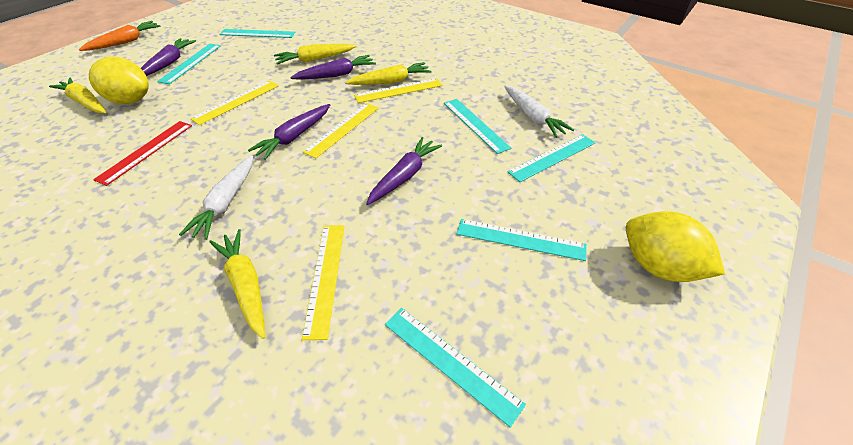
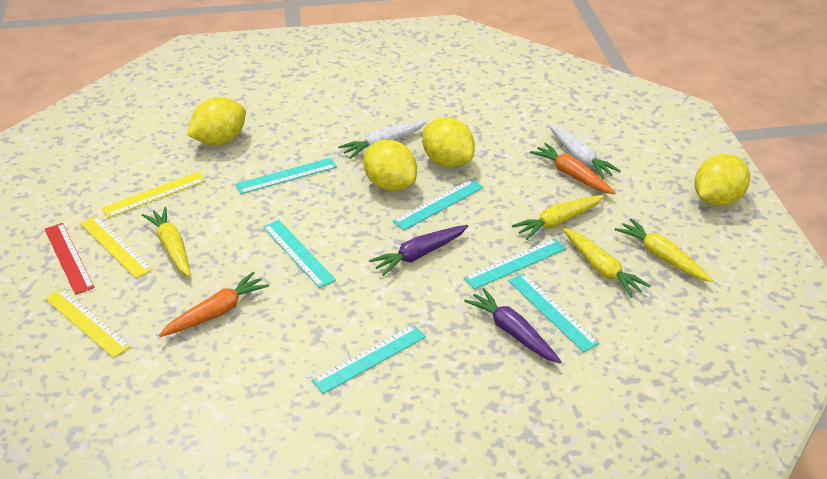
orange carrot: [79,21,161,51] = 1 -> [159,272,269,337] [530,143,616,194] = 2
purple carrot: [141,38,196,76] [248,104,330,160] [290,55,376,80] [366,137,442,205] = 4 -> [369,225,468,276] [464,288,561,363] = 2
yellow lemon: [89,57,149,104] [626,211,725,282] = 2 -> [187,97,246,146] [363,140,417,191] [422,117,475,167] [694,154,750,206] = 4
yellow ruler: [190,80,279,125] [302,225,345,340] [303,103,379,158] [354,78,443,103] = 4 -> [45,288,131,358] [80,216,153,278] [101,172,206,218] = 3

